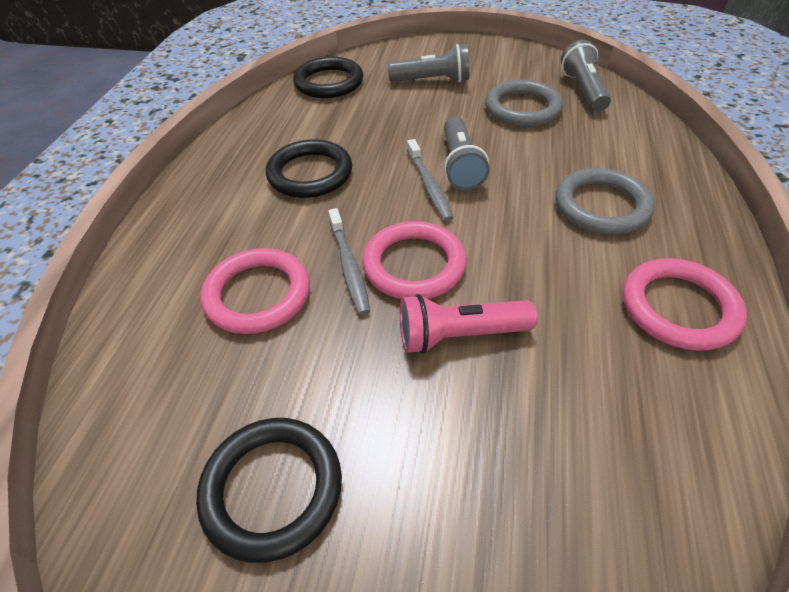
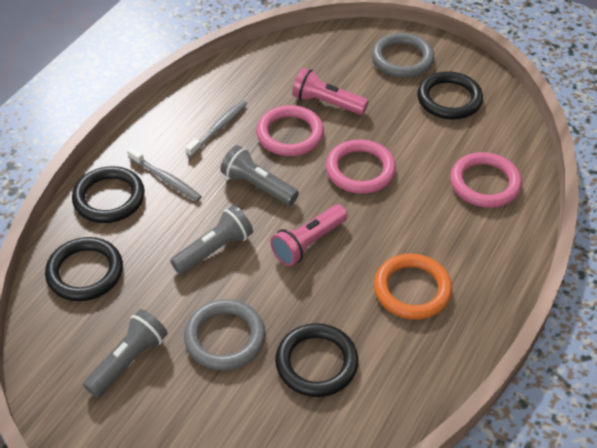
black ring: [196,418,342,563] [266,139,352,198] [293,57,363,98] = 3 -> [45,237,123,301] [72,166,145,223] [275,323,358,397] [417,71,483,119] = 4
orange ring: none = 0 -> [374,254,452,320] = 1
pink flashlight: [400,294,538,354] = 1 -> [270,205,348,266] [292,68,368,115] = 2

